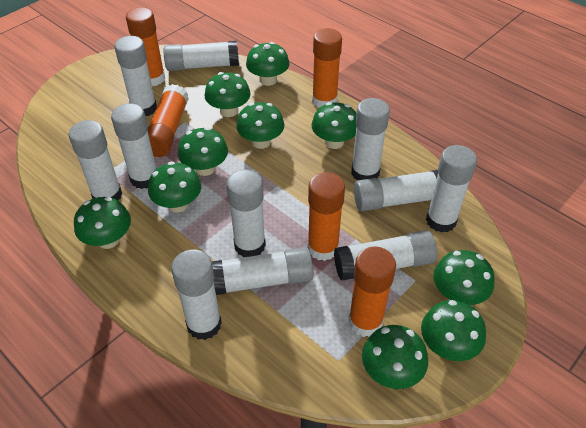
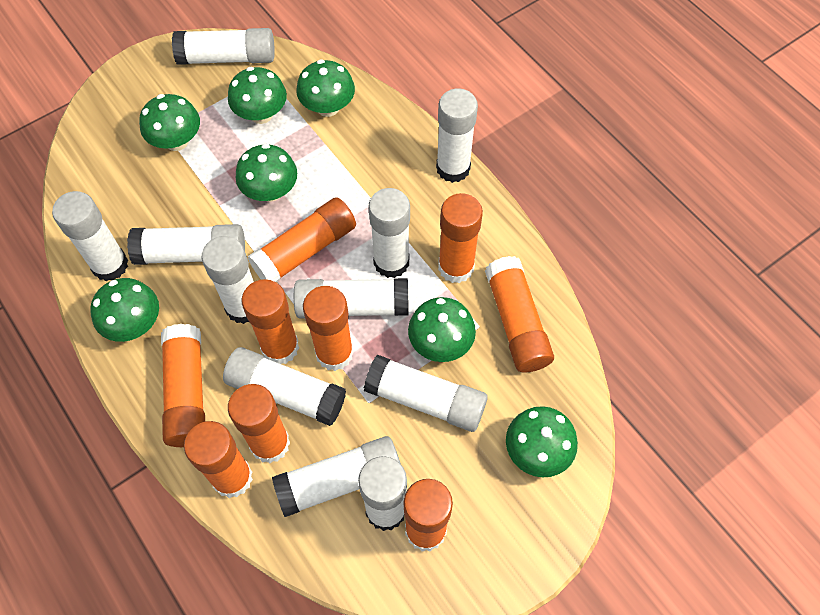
green mushroom: [74,197,131,249] [148,161,201,212] [178,127,228,176] [205,72,251,117] [236,102,284,149] [246,42,289,86] [311,102,357,149] [362,325,428,389] [421,300,486,361] [433,250,495,305] = 10 -> [90,278,159,342] [139,94,200,151] [228,67,287,124] [235,144,297,202] [296,59,355,117] [408,297,476,362] [506,406,578,477] = 7
orange glue stick: [126,7,165,86] [147,84,189,157] [307,172,345,261] [312,28,342,108] [348,246,396,337] = 5 -> [161,324,205,447] [184,421,253,498] [228,384,290,463] [242,279,299,364] [248,197,356,282] [303,286,354,371] [404,479,453,551] [438,193,483,283] [485,256,554,372] = 9

